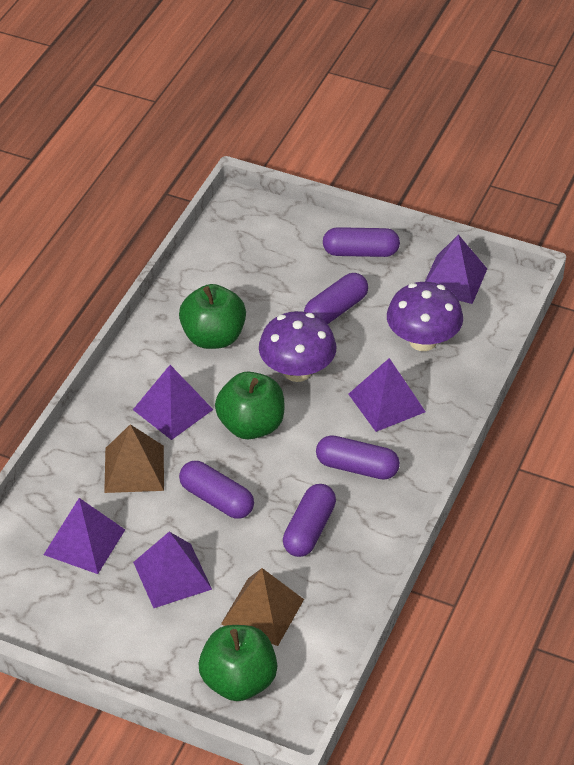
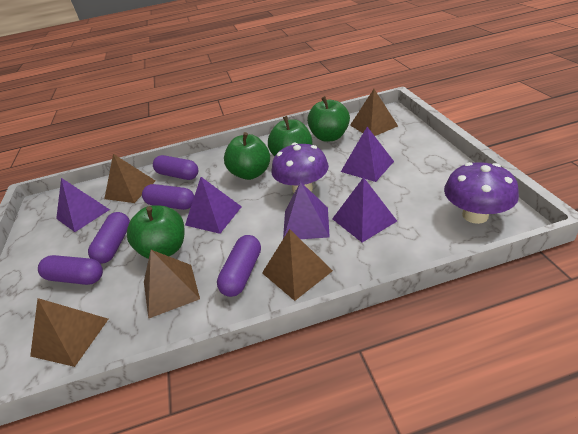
brown pyramid: [104,424,164,493] [221,568,304,646] = 2 -> [30,298,108,367] [104,154,155,203] [144,250,200,319] [262,229,333,301] [350,89,398,136] = 5
green apple: [179,284,246,349] [198,625,277,701] [215,372,284,439] = 3 -> [127,205,184,259] [224,132,270,180] [268,116,312,157] [307,96,350,142] = 4

